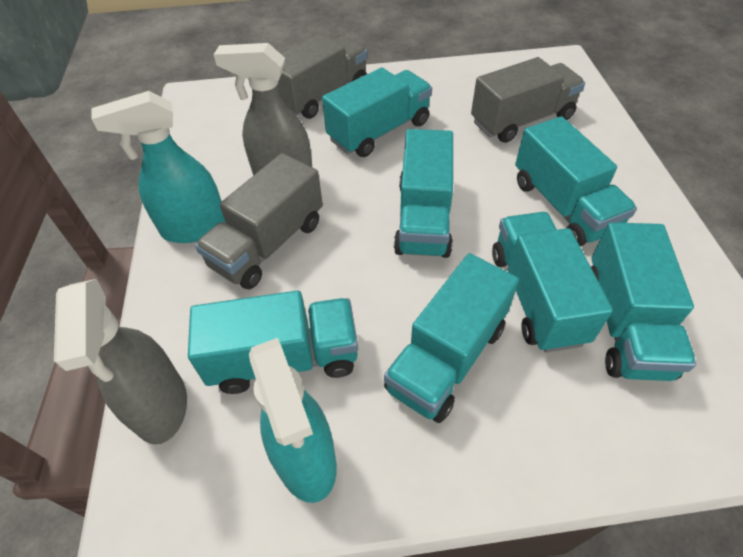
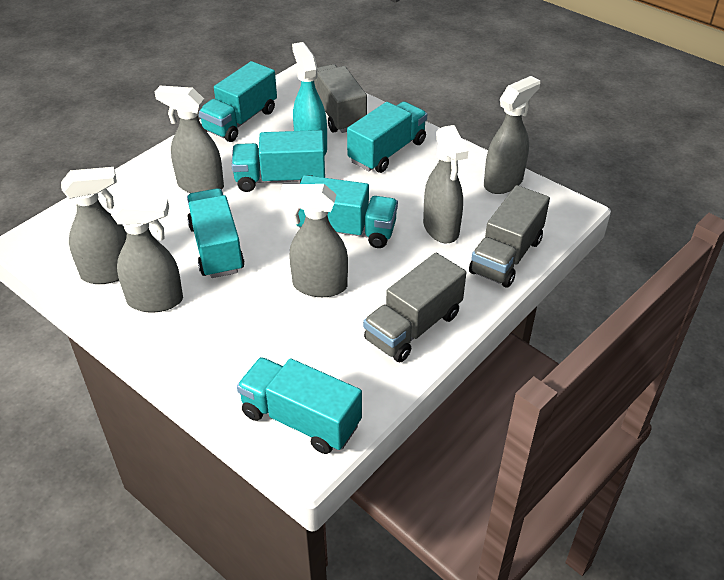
grey spray bottle: [54,279,187,444] [214,43,312,176] = 2 -> [61,167,127,284] [111,196,183,313] [155,86,224,193] [280,184,348,297] [423,125,468,243] [484,76,540,194] = 6
turquoise spray bottle: [92,91,225,243] [249,338,337,503] = 2 -> [292,42,327,156] = 1
turquoise truck: [188,291,358,394] [322,67,432,157] [384,253,519,423] [394,129,453,258] [492,212,613,353] [515,116,637,246] [591,222,696,381] = 7 -> [187,188,245,278] [198,61,277,142] [231,130,325,192] [237,357,362,454] [296,175,398,248] [347,102,427,173] = 6

